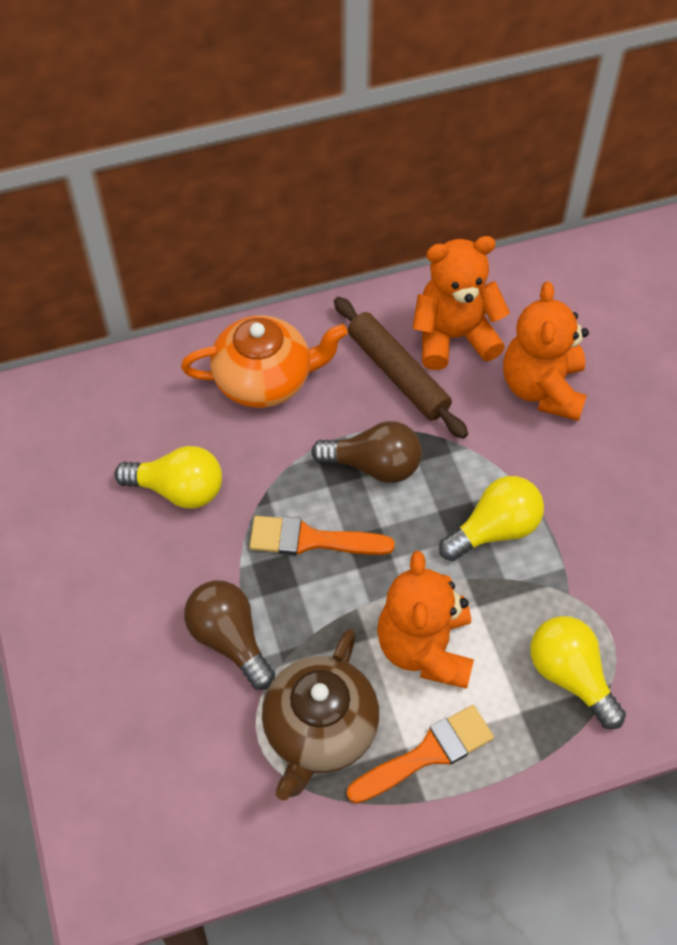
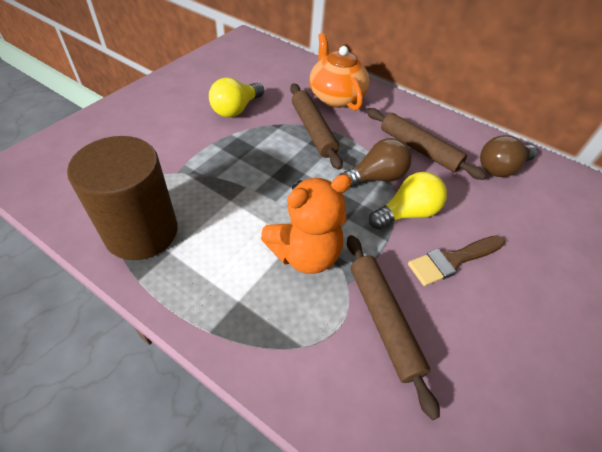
brown brush: none = 0 -> [408,236,505,286] = 1
brown cylinder: none = 0 -> [67,136,178,260] = 1
brown rolling pin: [334,297,468,439] = 1 -> [290,83,343,170] [347,235,440,420] [366,108,487,180] = 3
brown teapot: [262,629,379,801] = 1 -> none = 0
orange brush: [250,516,395,555] [347,705,494,803] = 2 -> none = 0
orange teddy bear: [377,551,474,689] [412,236,510,370] [503,282,589,421] = 3 -> [261,174,352,274] = 1
yellow light bulb: [114,446,222,508] [439,476,544,561] [530,616,626,729] = 3 -> [209,77,264,118] [369,172,447,229] = 2

